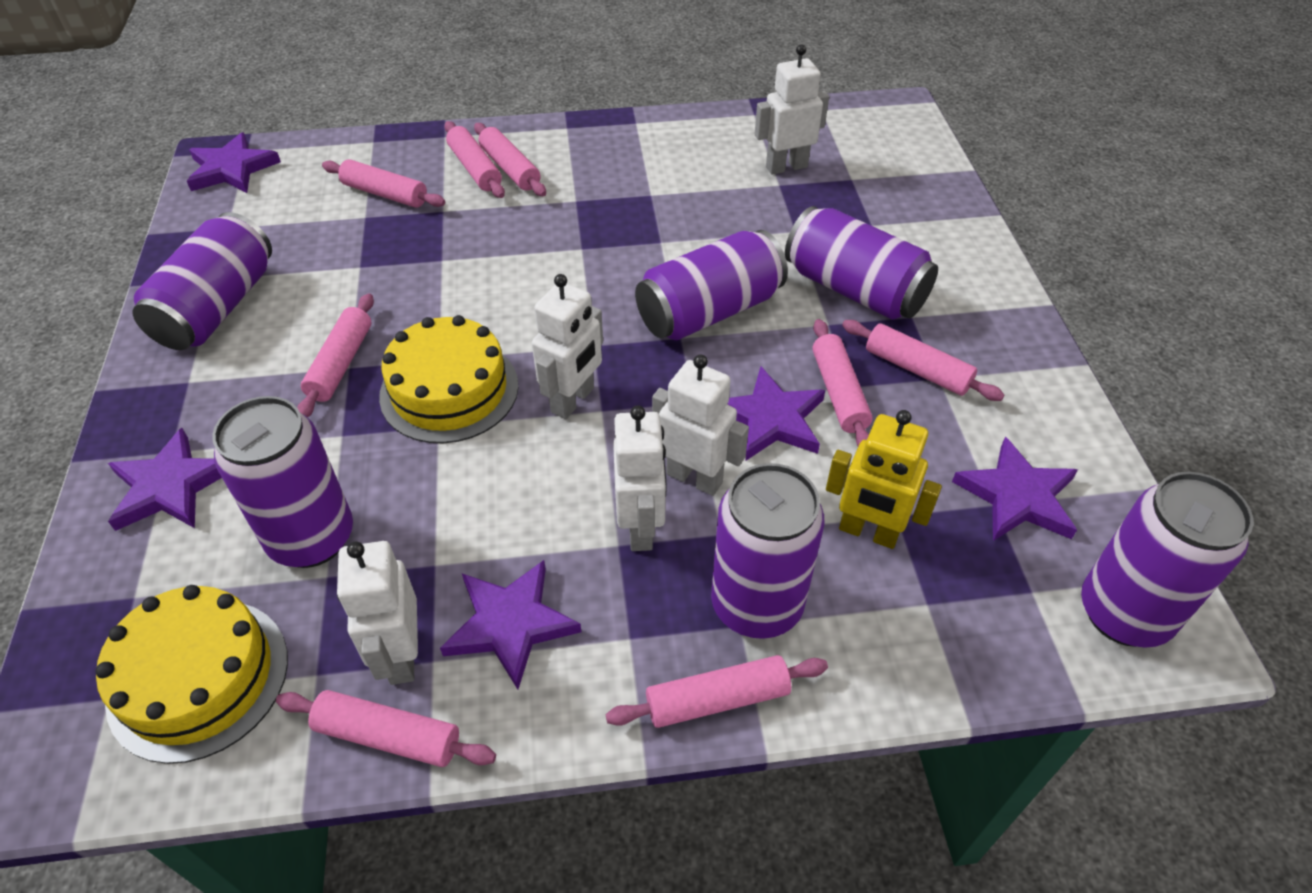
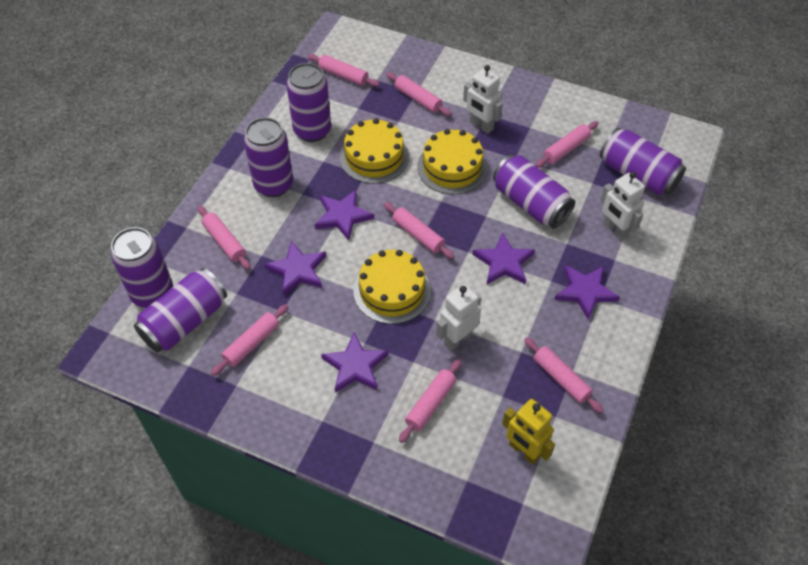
white robot: [337,541,418,685] [532,274,603,419] [613,405,666,551] [652,354,749,496] [755,44,829,175] = 5 -> [436,284,481,351] [463,65,503,134] [600,172,645,240] = 3
yellow cake: [95,585,288,764] [379,315,518,443] = 2 -> [340,118,409,184] [353,250,431,324] [417,129,487,195] = 3

